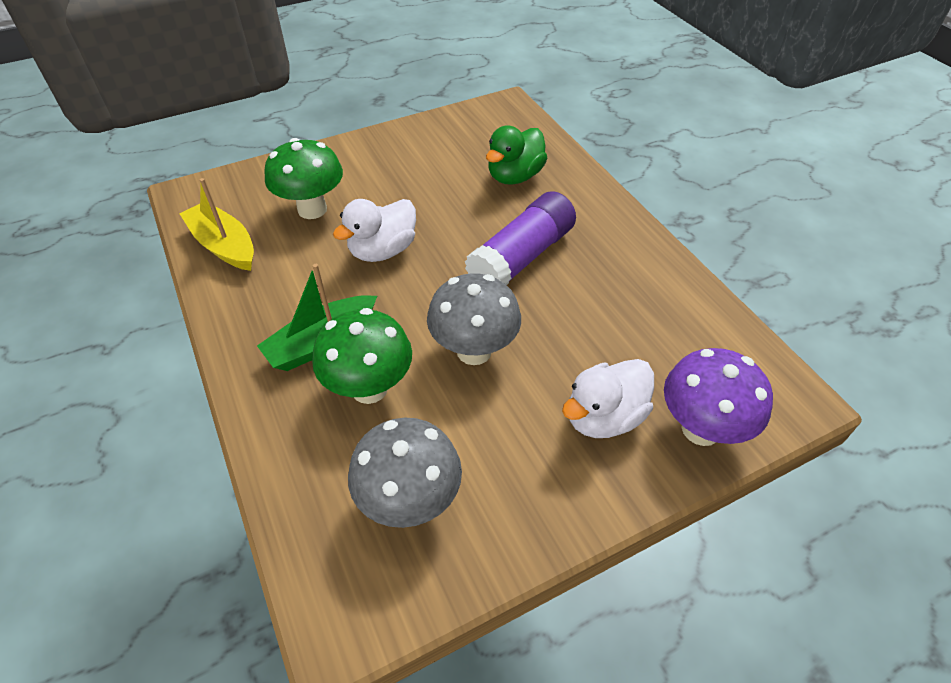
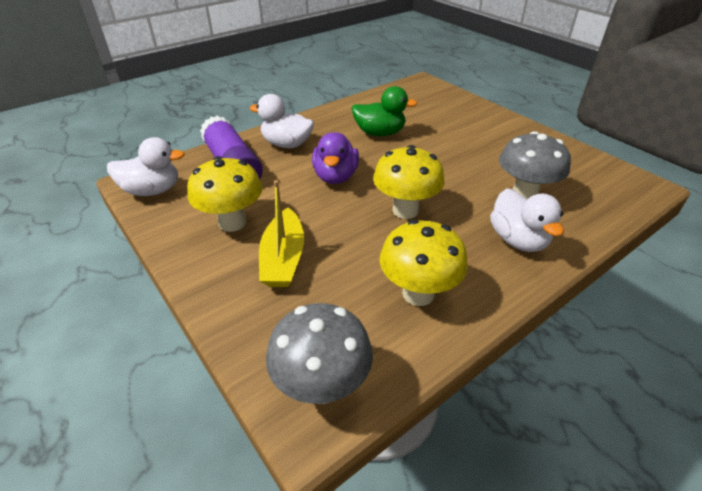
green boat: [257,264,377,371] = 1 -> none = 0
green mushroom: [264,138,343,219] [312,308,412,404] = 2 -> none = 0
purple duck: none = 0 -> [312,132,359,184] = 1
purple mushroom: [664,348,773,446] = 1 -> none = 0
white duck: [333,199,416,262] [562,359,654,438] = 2 -> [107,137,185,196] [250,94,314,148] [490,188,564,252] = 3
yellow mushroom: none = 0 -> [187,156,262,232] [373,145,445,219] [379,220,468,306] = 3

